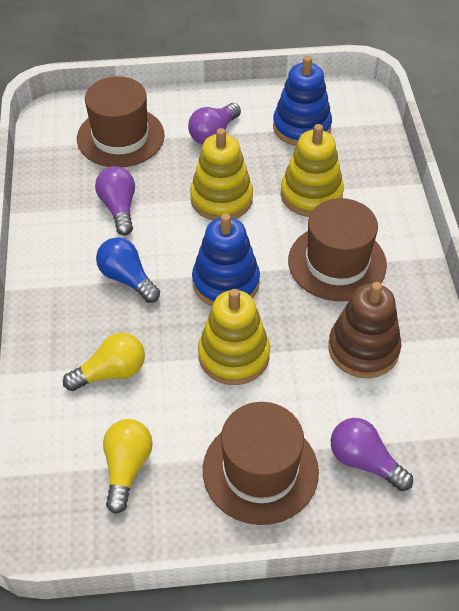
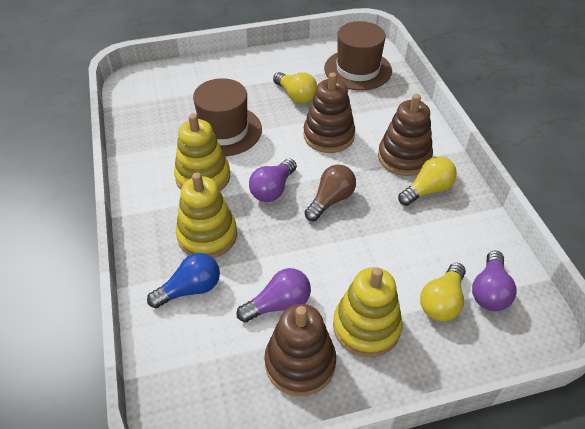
blue stacking toy: [192,213,260,306] [273,56,332,146] = 2 -> none = 0
brown hat: [77,76,165,167] [203,402,319,525] [288,198,387,301] = 3 -> [193,78,262,157] [324,21,392,90] = 2
brown light bulb: none = 0 -> [305,165,356,221] = 1
brown stacking toy: [328,282,401,378] = 1 -> [264,304,336,396] [303,72,355,153] [378,94,433,176] = 3
yellow light bulb: [63,332,145,391] [103,419,153,514] = 2 -> [273,72,317,104] [398,156,457,206] [420,263,466,321] = 3

